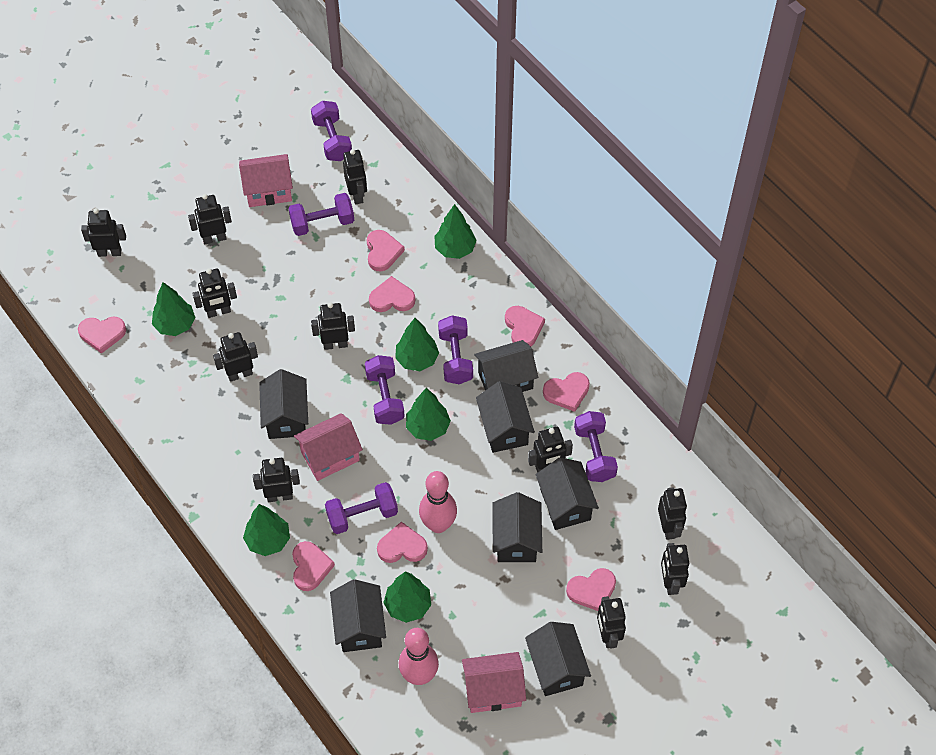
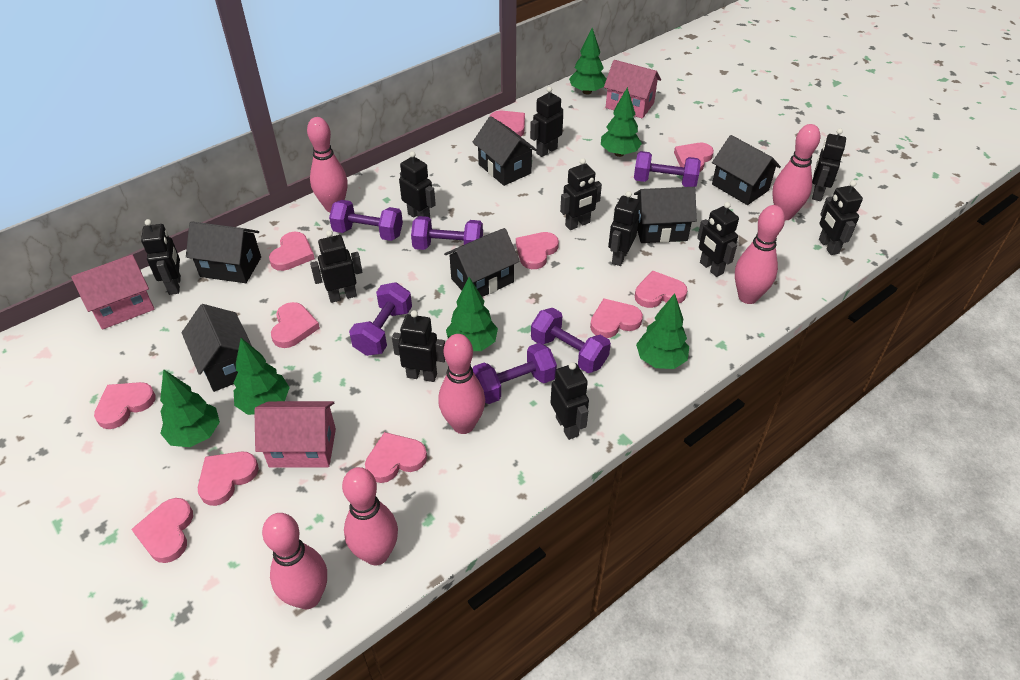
black house: [259,369,308,439] [330,579,386,652] [474,340,538,392] [476,381,535,453] [492,492,542,562] [525,622,591,696] [536,457,599,530] = 7 -> [182,304,252,392] [186,221,261,283] [444,228,520,297] [473,116,537,186] [634,187,697,243] [712,135,781,205] = 6
pink bowling pin: [399,628,439,685] [419,471,457,533] = 2 -> [262,513,327,609] [307,117,348,212] [342,467,398,565] [438,334,485,434] [735,205,785,304] [772,124,820,220] = 6
pink heart: [78,316,126,354] [292,541,335,591] [367,230,405,271] [369,276,415,312] [377,522,428,563] [505,306,545,346] [543,372,590,412] [566,568,616,611] = 8 -> [94,382,156,429] [131,498,193,563] [198,451,259,506] [269,232,315,271] [271,302,320,348] [365,432,427,483] [489,110,525,137] [516,232,559,269] [590,298,643,338] [635,270,688,308] [674,143,714,172] = 11

